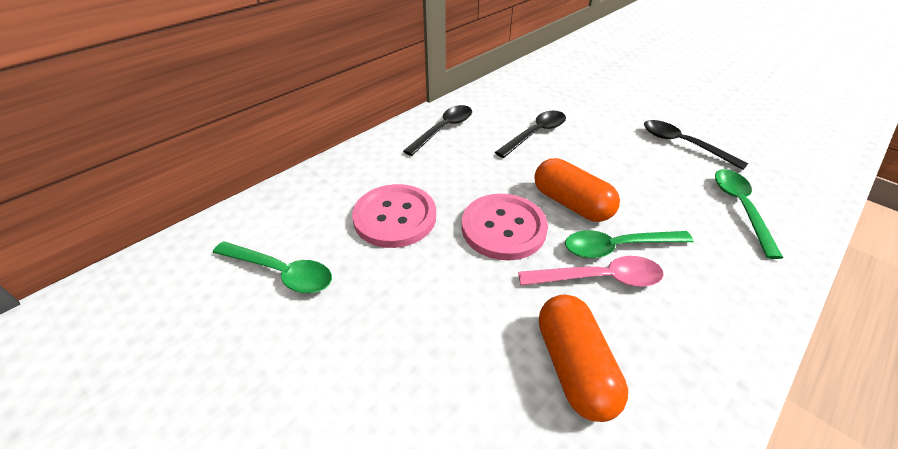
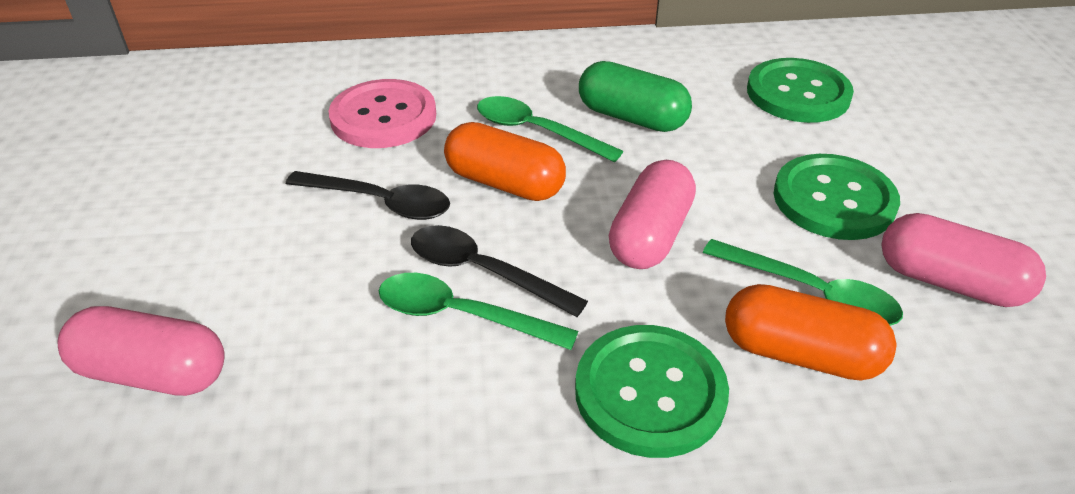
black spoon: [403,105,472,156] [495,111,566,158] [644,120,748,170] = 3 -> [286,171,450,220] [411,225,588,317] = 2
green button: none = 0 -> [575,325,729,458] [747,58,854,123] [774,154,900,240] = 3
green capsule: none = 0 -> [579,61,692,132] = 1
pink button: [352,184,436,248] [462,194,548,260] = 2 -> [329,79,436,148] = 1
pink capsule: none = 0 -> [57,306,224,396] [609,160,696,269] [881,213,1046,307] = 3
pink spoon: [518,256,664,287] = 1 -> none = 0

